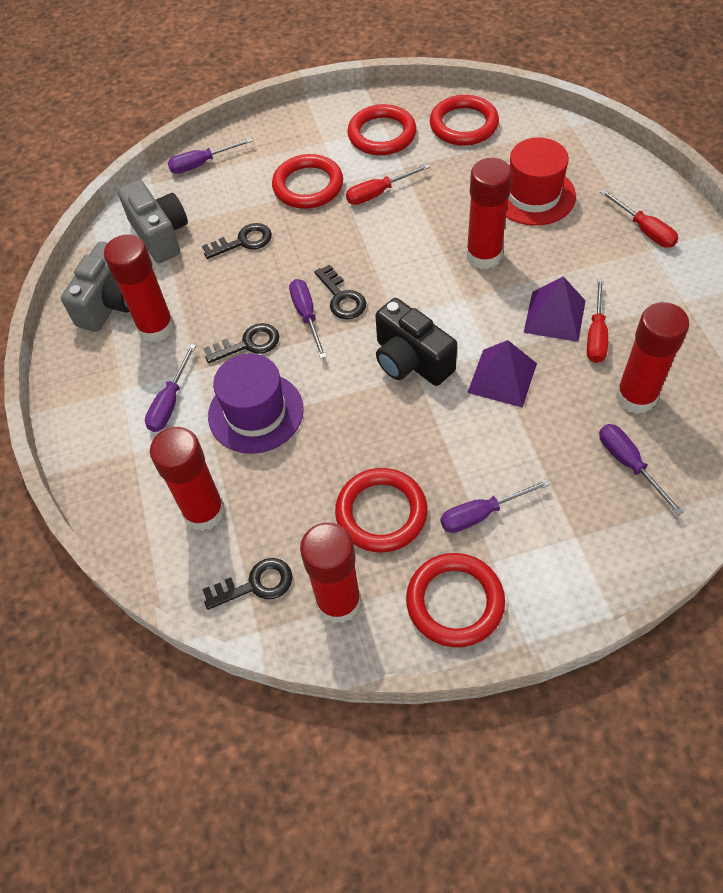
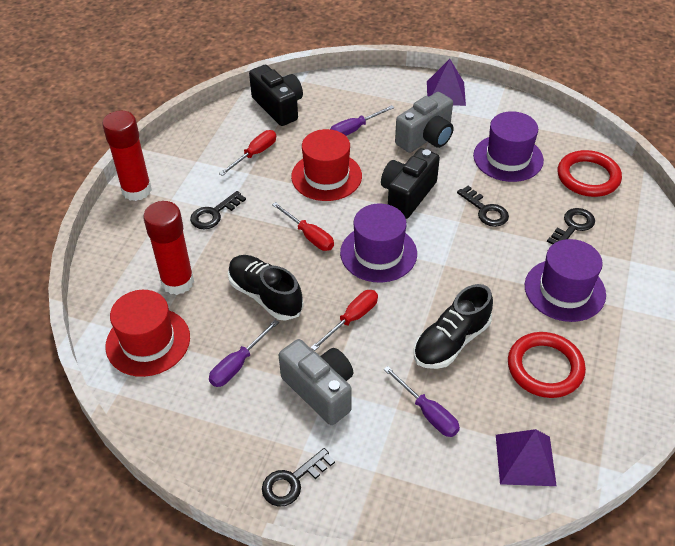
black camera: [375,298,457,386] = 1 -> [249,65,303,126] [381,148,440,219] = 2
black shoe: none = 0 -> [228,255,304,321] [414,284,493,369] = 2
purple hat: [208,354,304,454] = 1 -> [340,204,417,283] [473,111,544,182] [525,239,606,322] = 3
purple screwdriver: [145,344,196,432] [168,138,253,174] [289,279,327,359] [440,479,550,533] [599,424,684,516] = 5 -> [209,320,279,387] [331,105,394,136] [384,366,460,437] = 3
red glue stick: [104,235,174,343] [150,427,225,531] [300,522,361,623] [466,158,512,269] [616,302,689,414] = 5 -> [102,111,152,201] [143,201,194,295] = 2
red hat: [506,138,576,226] = 1 -> [105,290,190,377] [291,129,362,201] = 2
red ring: [272,154,343,209] [335,468,428,552] [347,104,416,155] [406,553,505,647] [430,95,499,146] = 5 -> [508,332,586,398] [558,150,622,197] = 2

